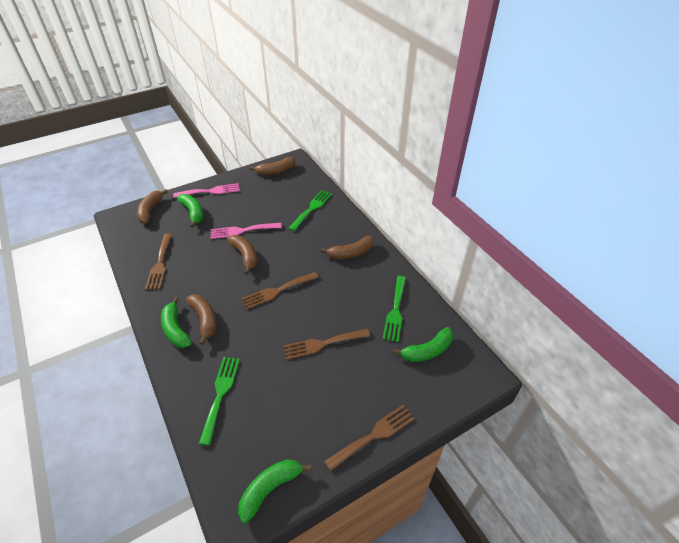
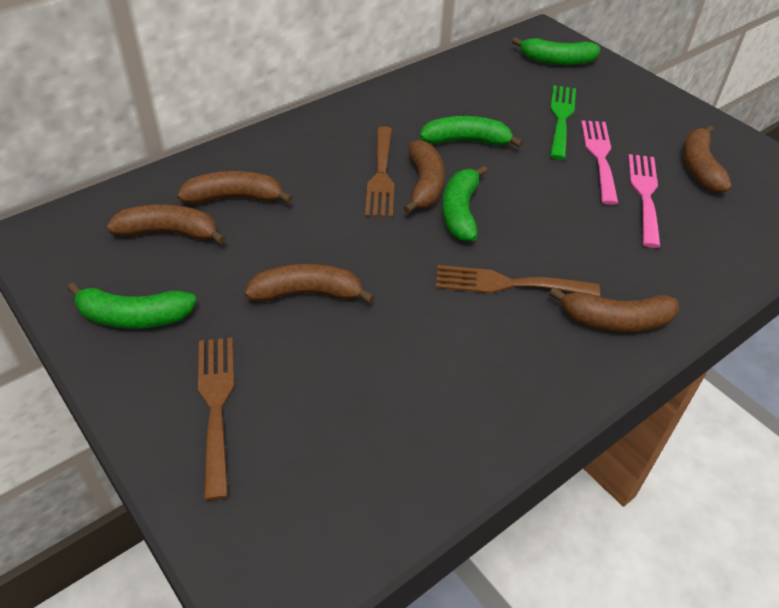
brown banana: [137,189,168,224] [186,294,216,345] [227,235,257,275] [250,157,295,175] [321,236,374,259] = 5 -> [107,204,226,244] [177,171,293,204] [244,263,375,303] [403,140,445,214] [549,287,679,332] [683,125,732,193] = 6
brown fork: [145,234,172,290] [241,272,319,309] [283,329,370,360] [324,405,415,471] = 4 -> [198,337,234,501] [365,126,394,218] [436,265,600,297] = 3
green fork: [199,357,240,445] [288,190,332,231] [383,276,406,342] = 3 -> [550,85,576,160] = 1

